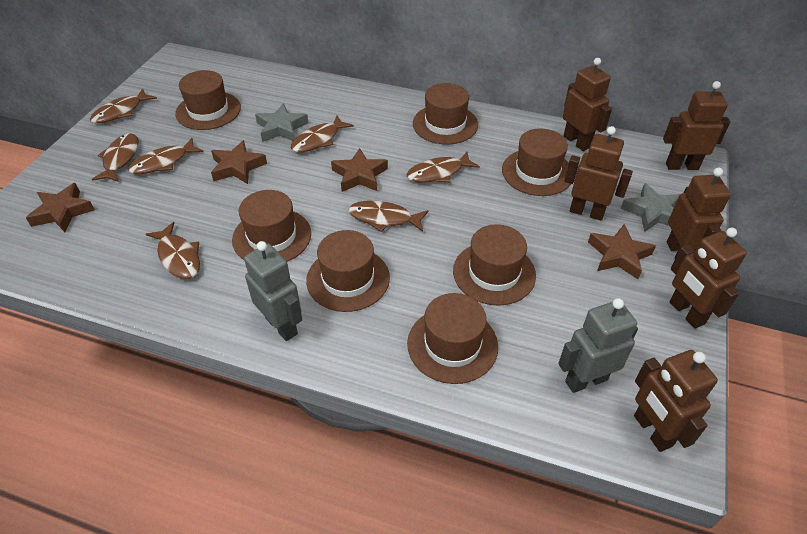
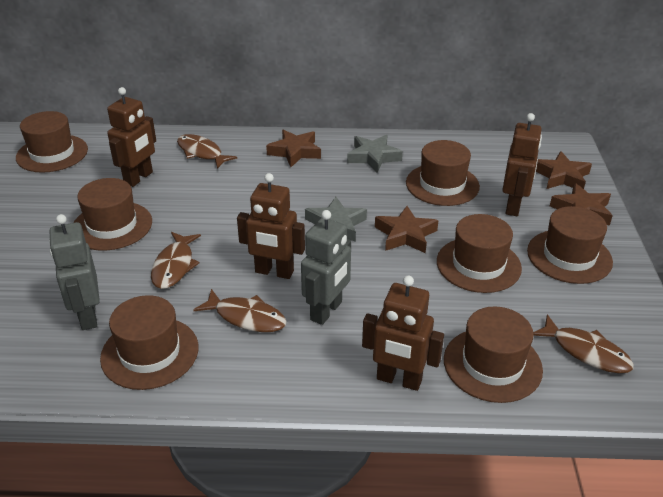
brown fish: [90,88,157,123] [92,133,139,182] [128,138,204,174] [146,222,200,279] [291,116,354,152] [349,200,428,232] [407,152,480,183] = 7 -> [151,232,201,289] [177,134,237,169] [193,289,287,332] [533,314,634,373] = 4
brown robot: [563,58,612,151] [564,126,633,221] [634,350,718,452] [663,81,730,170] [667,168,731,258] [670,228,747,329] = 6 -> [107,87,156,187] [237,173,305,279] [362,276,444,391] [502,113,542,216] = 4

